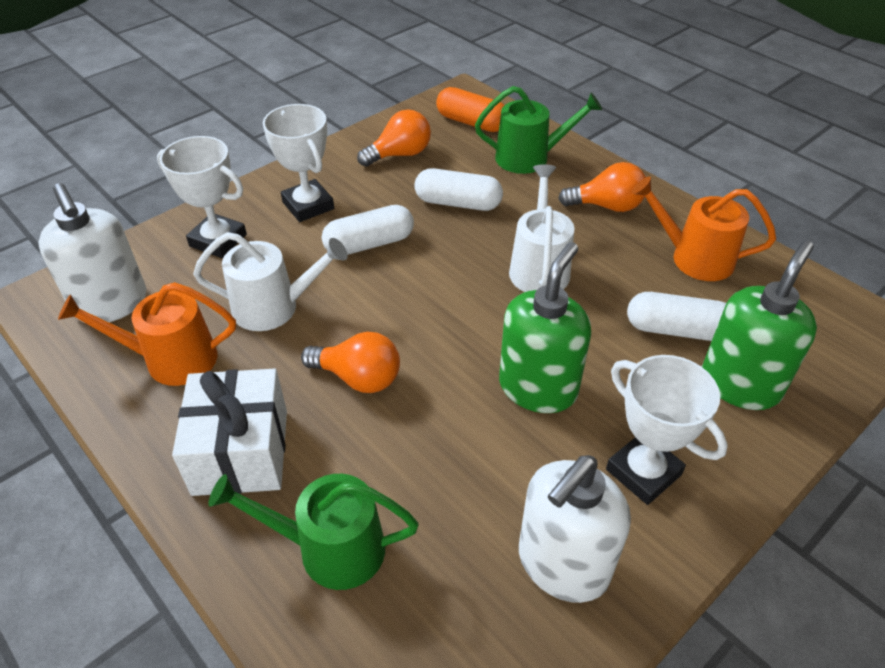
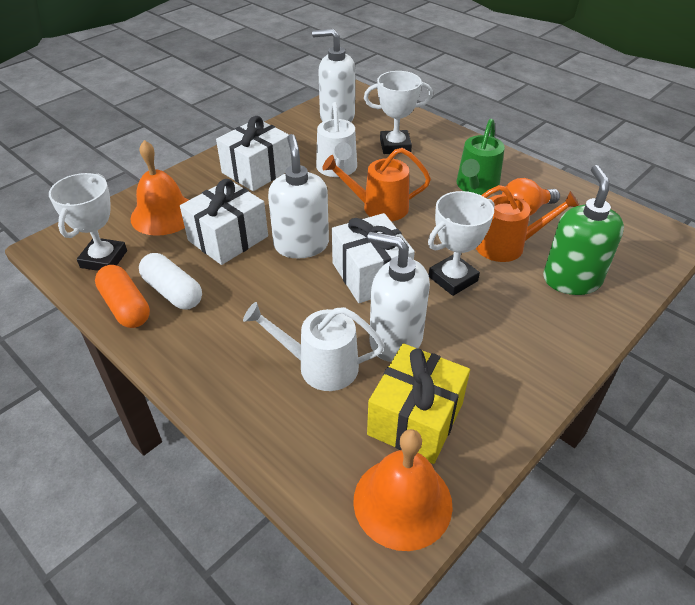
green soap dispenser: [499,242,591,413] [702,241,817,410] = 2 -> [543,165,624,295] = 1
green watering can: [208,474,419,590] [475,86,602,174] = 2 -> [457,119,505,195] = 1
orange bell: none = 0 -> [130,140,189,236] [353,429,453,551] = 2
orange light bulb: [301,332,400,393] [357,110,431,166] [558,162,646,212] = 3 -> [502,178,560,216] = 1
white capsule: [322,205,414,255] [414,168,503,211] [627,292,726,341] = 3 -> [139,253,202,310] = 1
white gift: [172,369,287,496] = 1 -> [180,179,268,265] [216,116,292,191] [332,213,415,303] = 3
white soap dispenser: [38,183,147,323] [519,455,631,603] = 2 -> [268,134,329,259] [312,29,355,122] [367,232,430,362] = 3
yellow gift: none = 0 -> [367,343,470,464] = 1

